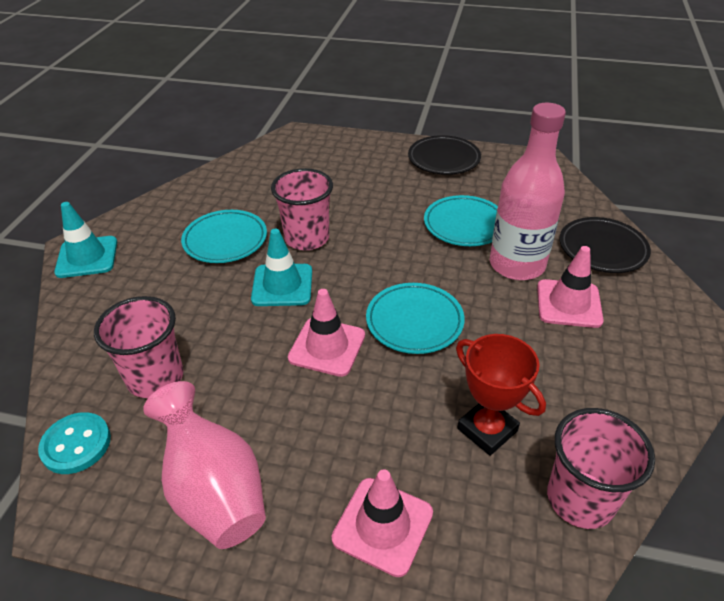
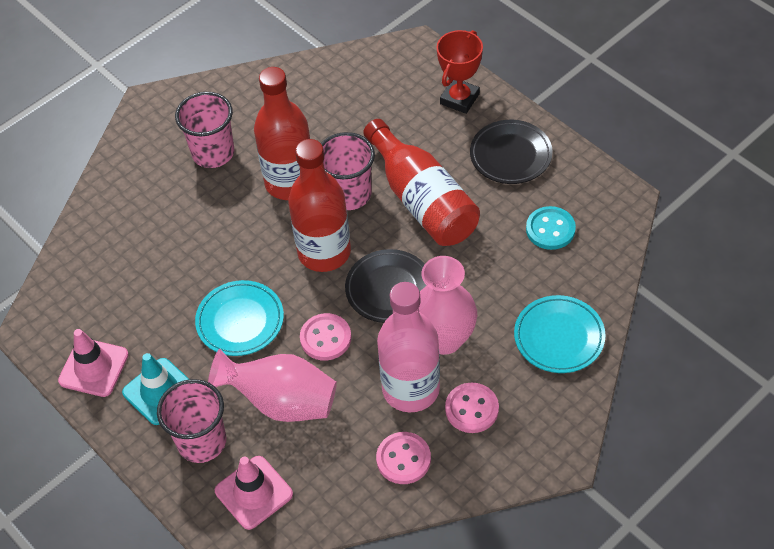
pink button: none = 0 -> [300,313,351,361] [376,432,431,484] [445,383,499,433] = 3
pink traffic cone: [288,289,365,377] [332,470,433,577] [537,246,604,328] = 3 -> [58,329,129,397] [215,456,293,530] = 2
pink vase: [143,381,266,549] = 1 -> [208,349,337,422] [419,256,477,355] = 2
red bottle: none = 0 -> [254,67,310,200] [288,139,351,272] [363,119,480,246] = 3
turquoise plate: [181,210,267,263] [366,283,465,354] [424,195,498,246] = 3 -> [195,280,284,356] [514,295,606,373] = 2
turquoise traffic cone: [54,202,117,278] [251,229,312,306] = 2 -> [122,353,189,425] = 1

